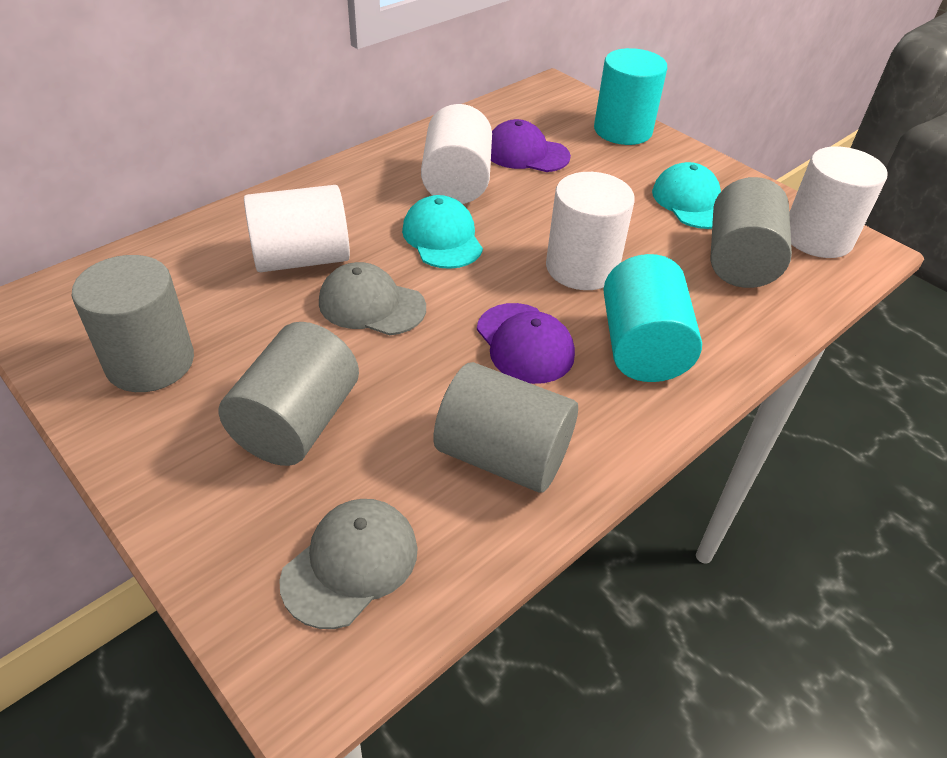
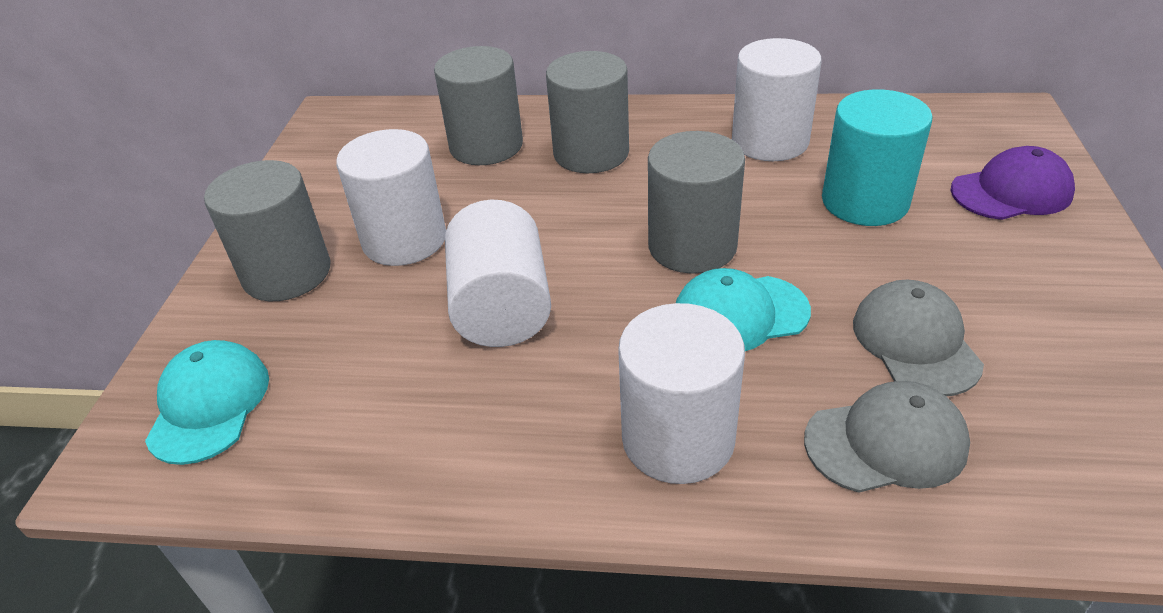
purple cap: [477,303,575,384] [491,119,571,172] = 2 -> [950,146,1075,220] = 1
turquoise cylinder: [594,48,667,145] [603,254,702,382] = 2 -> [822,89,933,226] = 1

